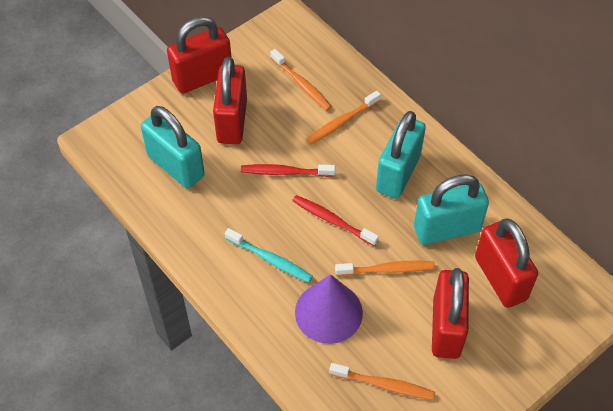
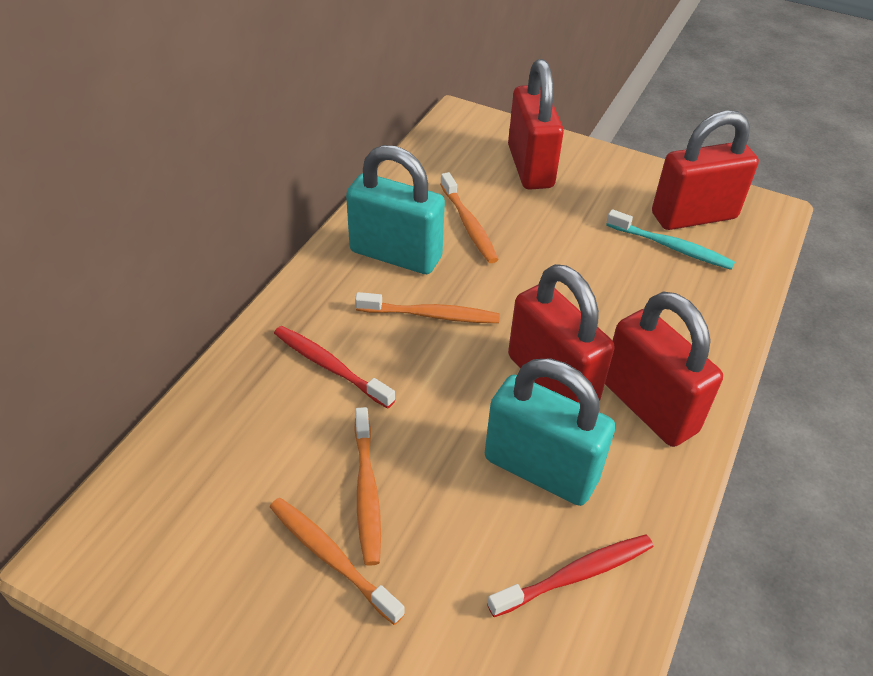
purple cone: [295,274,363,344] = 1 -> none = 0
turquoise padlock: [141,106,205,188] [376,111,426,199] [414,174,489,245] = 3 -> [346,145,445,274] [485,358,615,506] = 2

